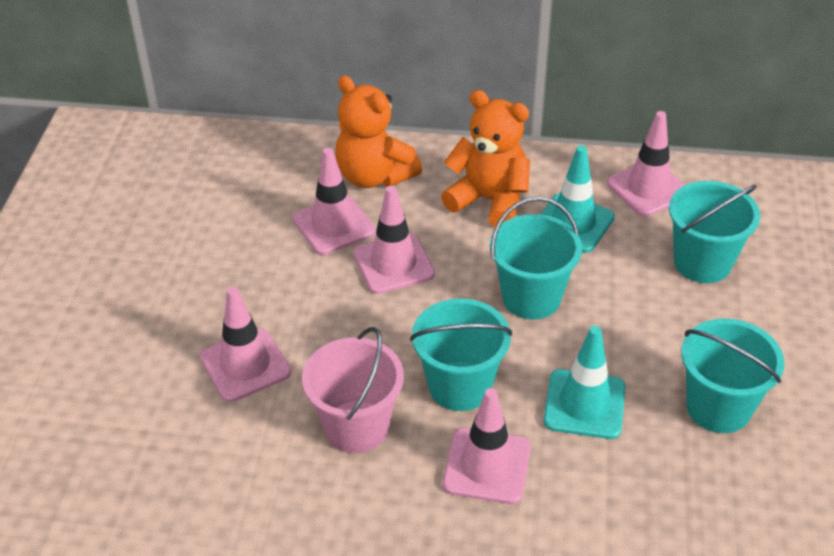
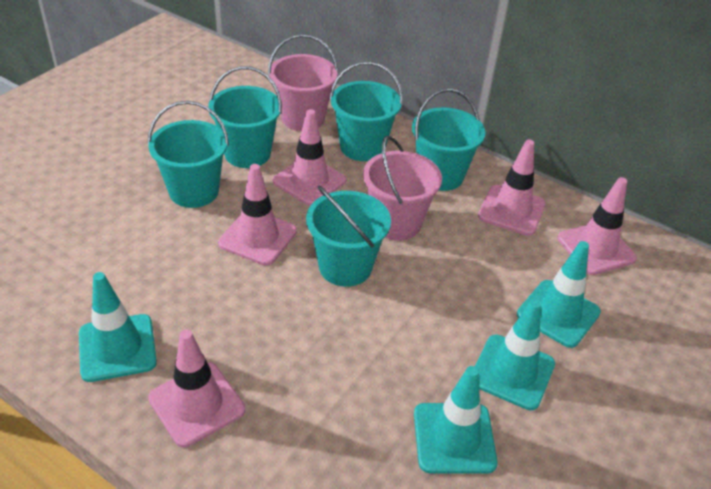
orange teddy bear: [335,75,422,188] [441,90,530,227] = 2 -> none = 0
pink bucket: [302,327,404,453] = 1 -> [268,34,338,131] [363,136,442,240] = 2
turquoise bucket: [410,298,512,411] [490,197,582,320] [669,181,760,283] [682,318,785,433] = 4 -> [147,101,229,208] [208,66,282,168] [306,186,391,287] [330,62,403,161] [412,89,485,191] = 5
turquoise traffic cone: [540,145,615,253] [544,326,626,439] = 2 -> [79,272,157,382] [414,366,498,474] [475,299,555,410] [517,241,601,348] = 4

